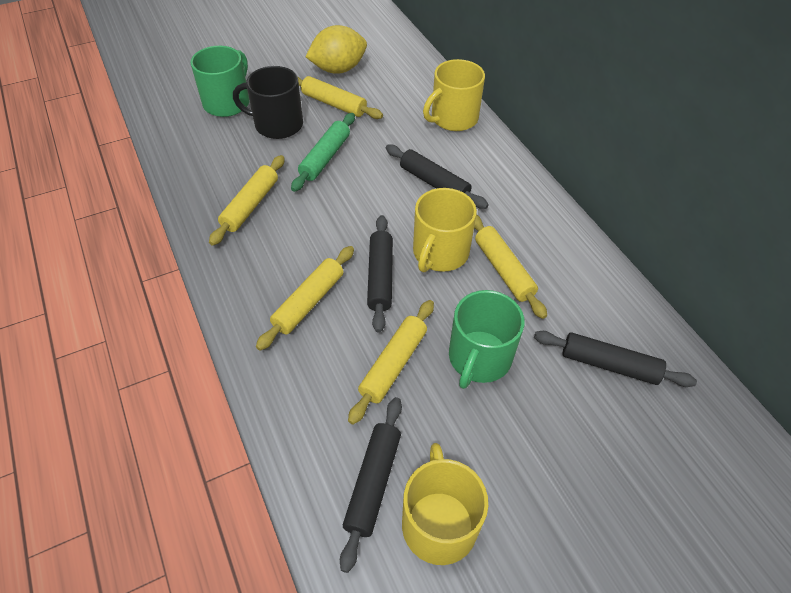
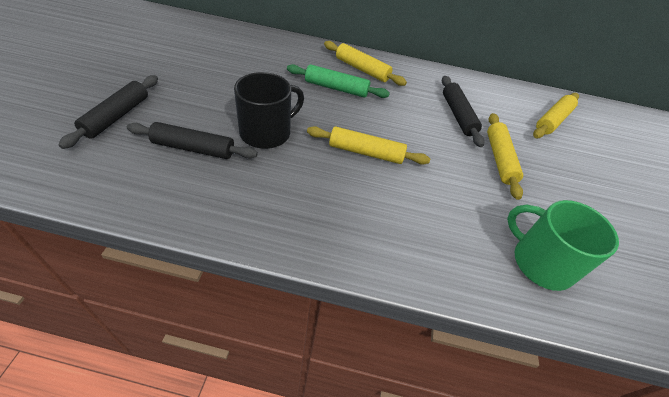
black rolling pin: [340,397,402,573] [367,215,393,333] [386,145,489,209] [534,331,697,387] = 4 -> [58,75,158,149] [127,122,258,159] [442,76,485,147] = 3
green mug: [190,46,249,117] [449,290,524,389] = 2 -> [507,200,619,291] = 1
yellow lemon: [306,25,367,74] = 1 -> none = 0
yellow mug: [402,443,488,565] [413,188,477,272] [423,59,485,131] = 3 -> none = 0
yellow rolling pin: [209,155,285,246] [256,246,354,351] [297,76,383,119] [348,300,434,425] [474,215,547,319] = 5 -> [307,126,430,165] [324,41,407,86] [487,113,523,200] [533,93,579,138] = 4

